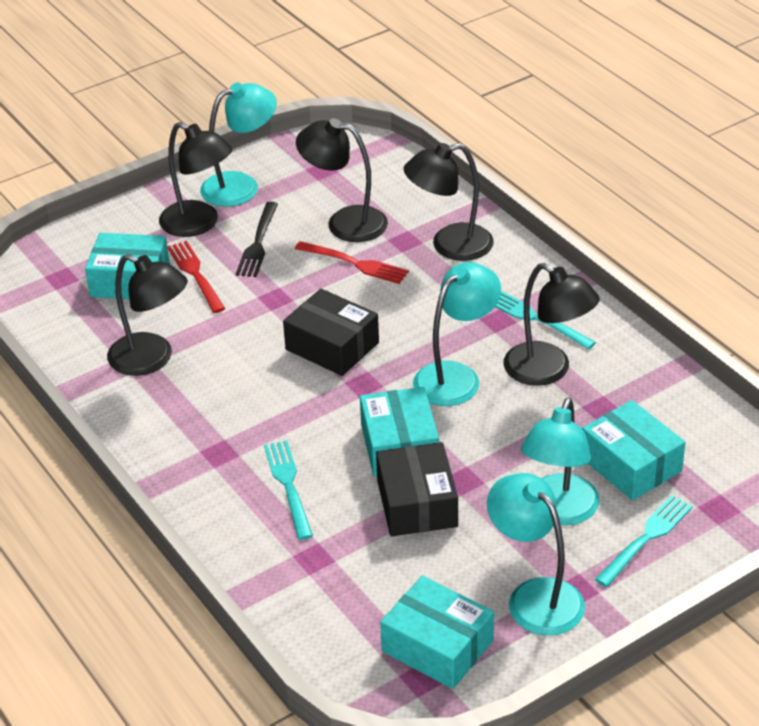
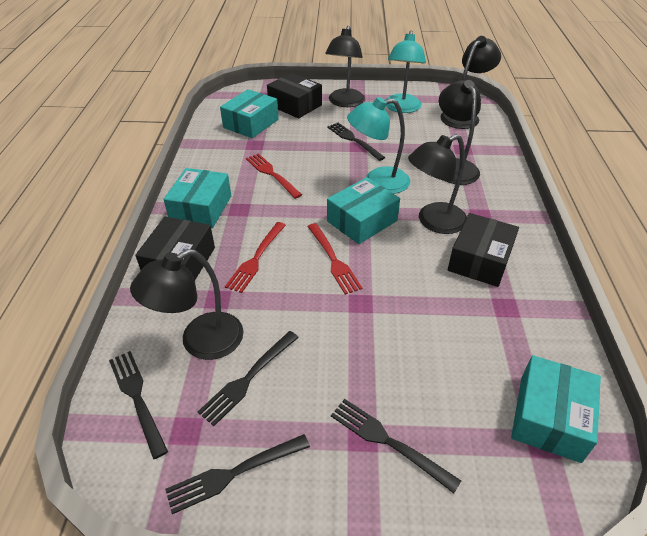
black box: [283,289,379,376] [376,442,458,536] = 2 -> [135,217,215,281] [267,73,322,119] [448,213,519,287] = 3
black fork: [236,202,278,277] = 1 -> [109,351,168,459] [165,434,310,514] [198,331,299,426] [327,123,385,161] [331,399,461,493] = 5
red fork: [167,241,225,313] [295,241,409,284] = 2 -> [225,222,286,293] [246,154,302,199] [307,223,362,295] = 3
turquoise fork: [264,440,313,540] [495,291,596,350] [595,495,693,587] = 3 -> none = 0
turquoise lamp: [200,82,277,207] [413,262,501,406] [487,473,585,635] [521,397,600,525] = 4 -> [347,97,410,194] [386,30,426,113] = 2

